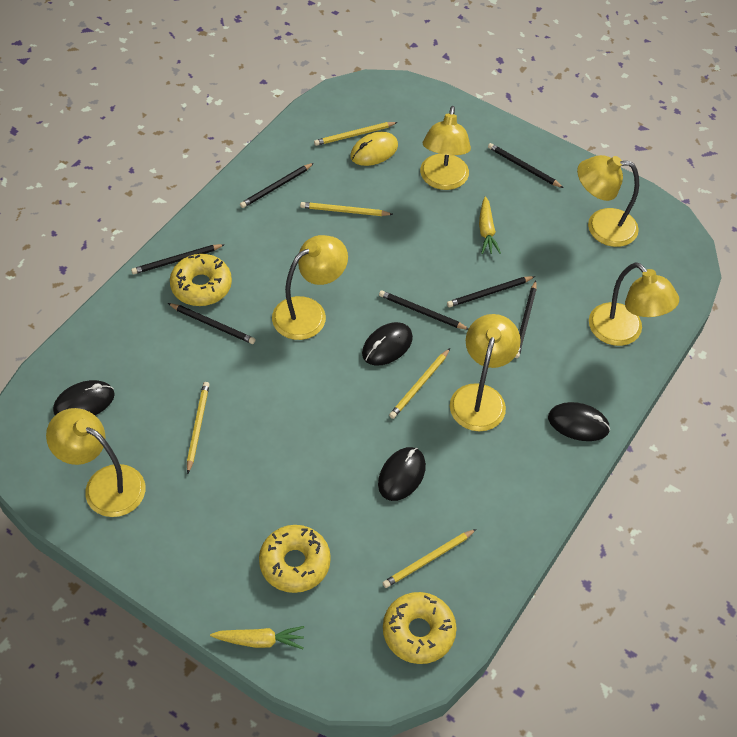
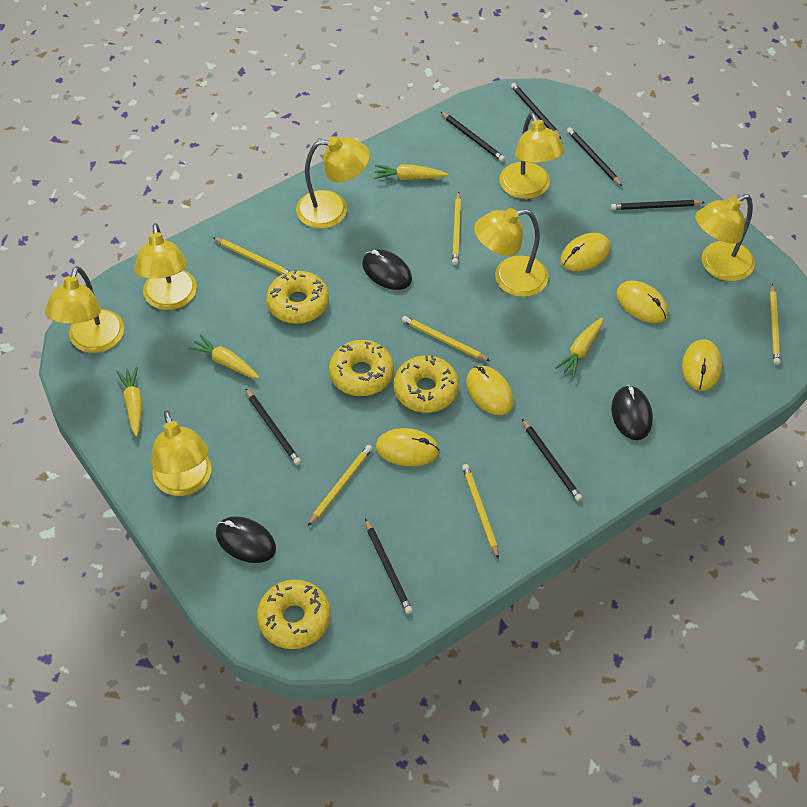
black mouse: [53,380,115,415] [362,322,413,366] [378,447,426,501] [548,402,610,441] = 4 -> [216,516,276,563] [362,249,412,290] [611,385,653,440] = 3
yellow carrot: [210,626,304,649] [479,197,501,254] = 2 -> [116,367,142,437] [188,334,259,378] [374,165,448,180] [555,317,603,377] = 4
yellow donut: [170,254,232,306] [259,525,331,593] [383,592,457,664] = 3 -> [257,579,331,649] [266,270,329,324] [329,340,394,396] [394,355,459,413] = 4
yellow lamp: [46,408,146,517] [272,235,348,340] [420,106,471,190] [450,314,521,431] [577,155,639,247] [589,262,679,346] = 6 -> [45,266,124,353] [134,223,197,310] [151,410,212,496] [296,136,370,229] [474,208,548,297] [499,112,565,199] [695,194,755,281] = 7
yellow mouse: [350,132,398,166] = 1 -> [376,428,440,466] [466,366,514,415] [560,233,611,271] [616,280,668,323] [682,339,722,391] = 5
yellow pencil: [187,382,210,474] [300,202,393,216] [314,122,398,146] [383,529,476,588] [389,348,450,419] = 5 -> [213,237,291,274] [308,445,372,526] [402,316,490,361] [452,191,461,265] [462,464,499,559] [770,284,780,365] = 6

